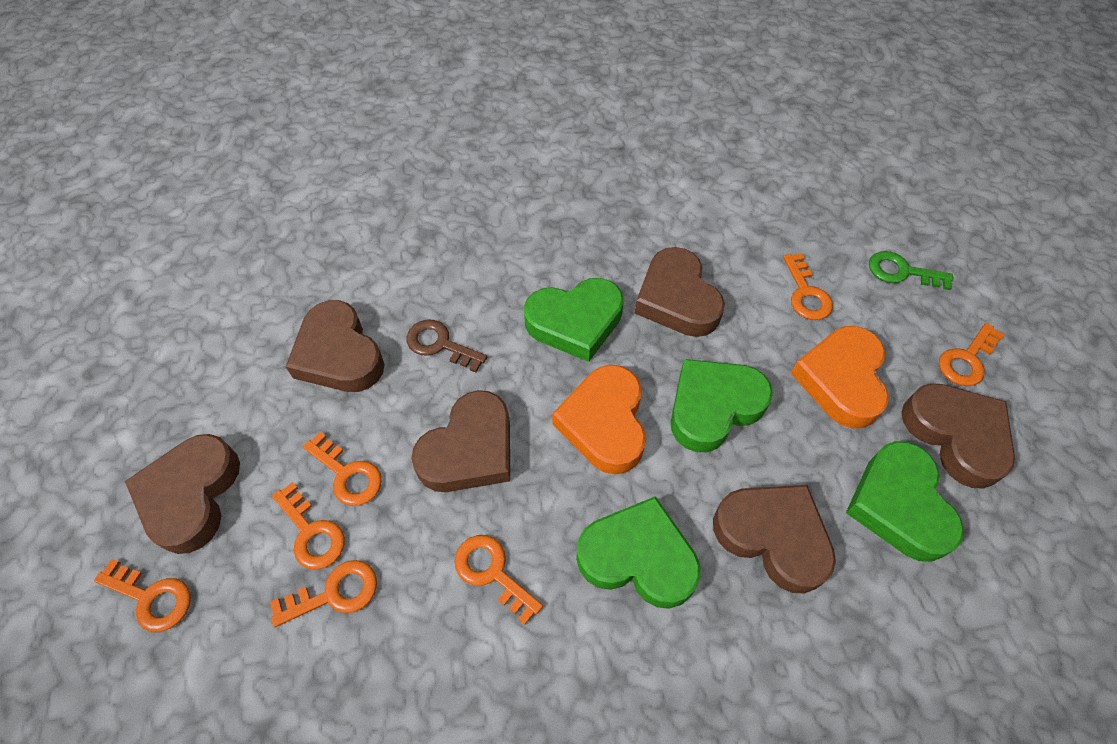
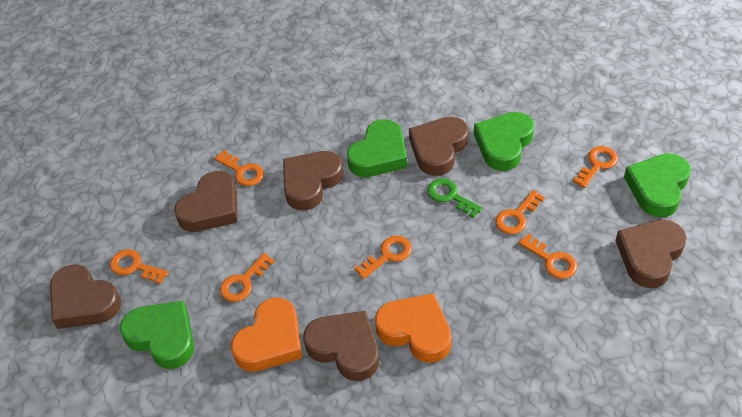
brown key: [407,319,487,373] = 1 -> none = 0

